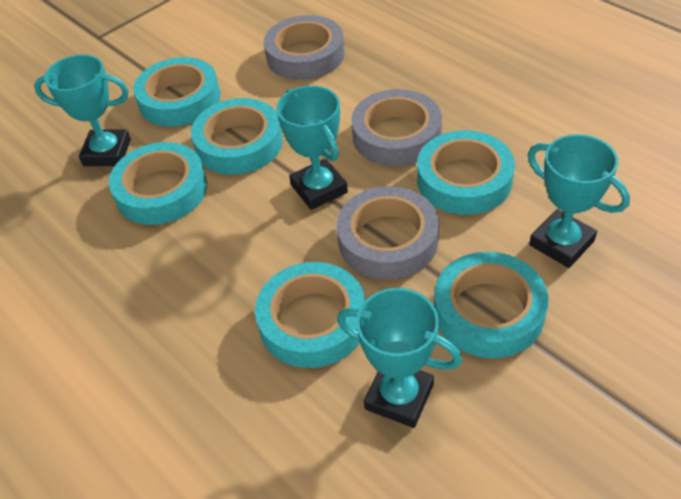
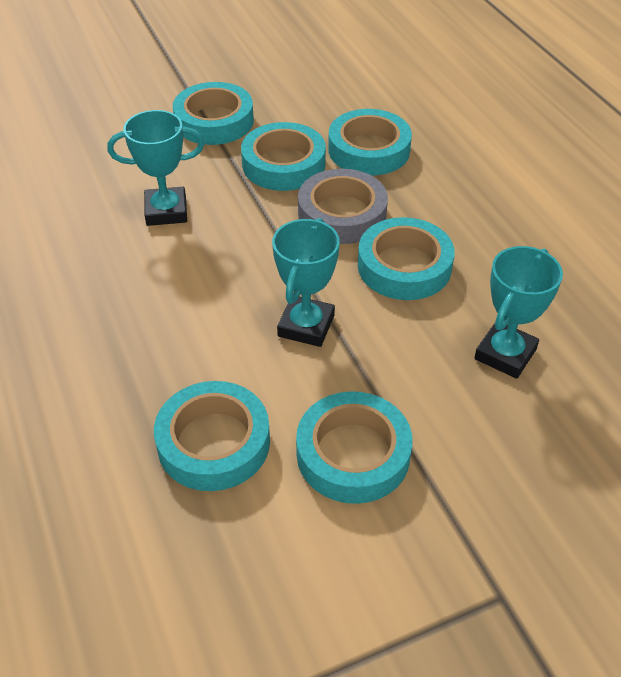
grey tape: [264,15,345,80] [337,186,439,280] [351,89,442,166] = 3 -> [298,169,388,244] = 1
turquoise trophy: [34,54,131,166] [276,86,348,210] [337,288,462,428] [528,134,630,268] = 4 -> [108,110,204,226] [272,218,340,347] [474,246,563,379] = 3

